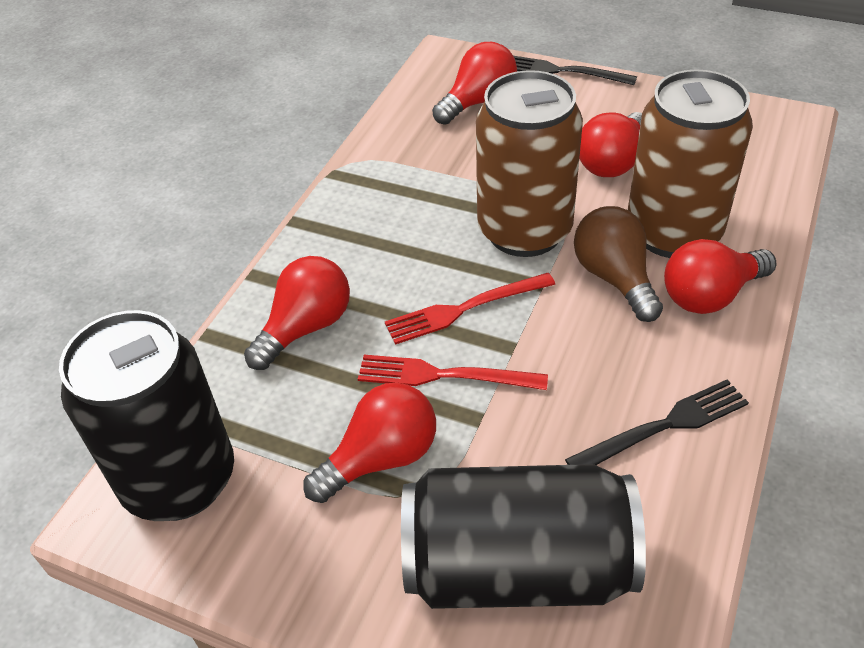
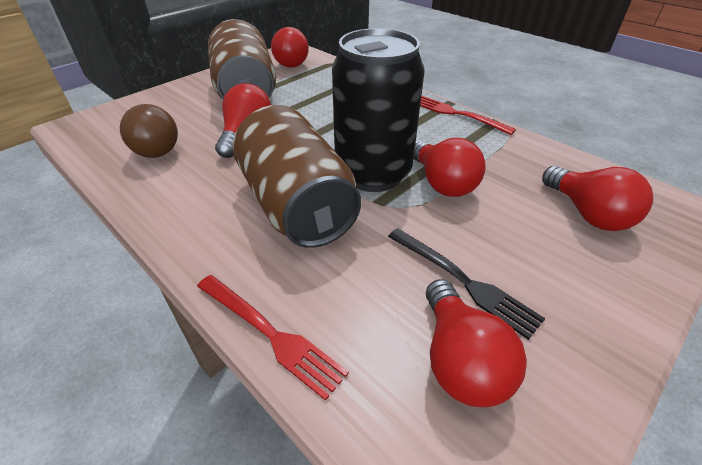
black can: [59,310,234,521] [401,464,646,609] = 2 -> [332,28,425,192] = 1
black fork: [514,56,637,85] [565,379,749,465] = 2 -> [388,228,545,340] = 1

